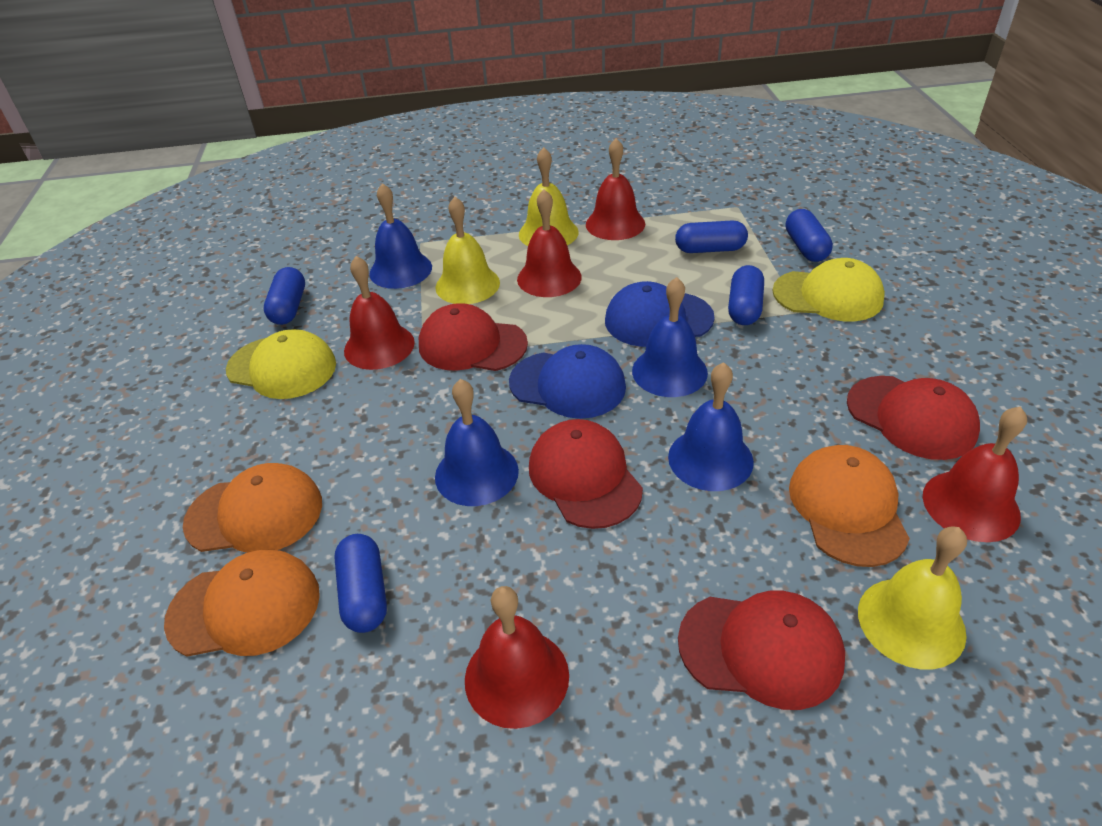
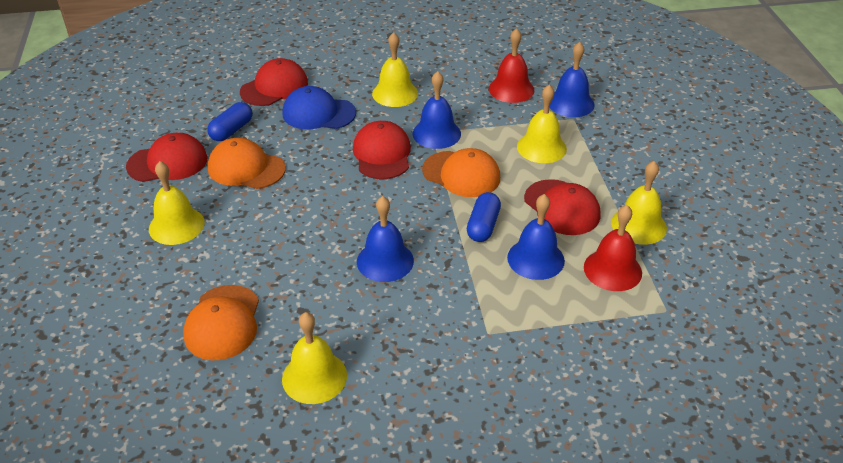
blue cap: [509,344,626,419] [605,281,715,347] = 2 -> [282,86,356,129] = 1
blue capsule: [263,267,305,325] [334,534,387,633] [675,220,748,253] [728,265,764,325] [786,209,833,262] = 5 -> [207,102,252,141] [467,192,501,242] = 2
red bell: [344,256,415,370] [465,586,569,729] [517,189,582,297] [586,138,645,240] [923,407,1027,542] = 5 -> [489,28,534,103] [584,205,642,291] = 2
yellow bell: [435,197,500,304] [519,147,579,246] [858,526,967,669] = 3 -> [149,161,205,245] [282,312,347,404] [372,32,418,107] [517,85,567,163] [611,161,667,245] = 5
yellow cap: [226,329,336,399] [772,258,885,321] = 2 -> none = 0

